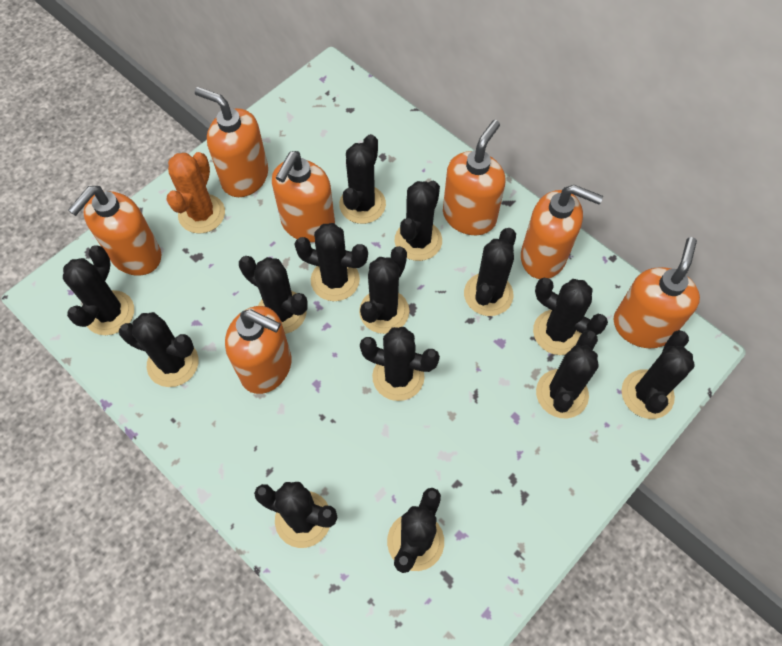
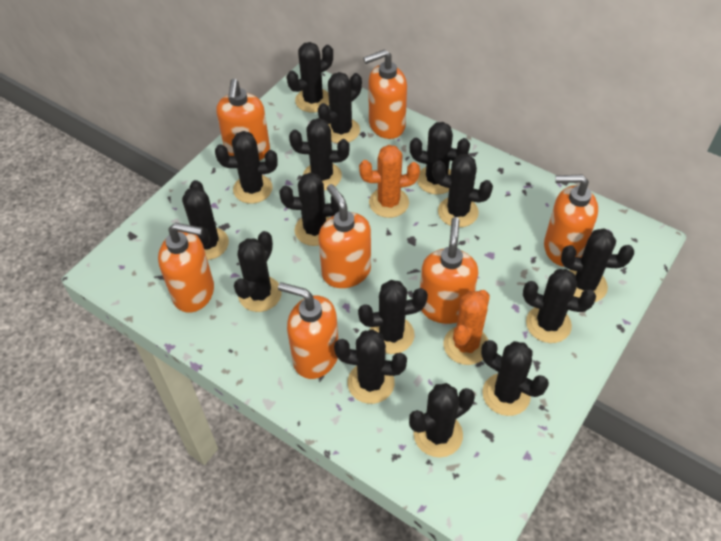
black cactus: [63,245,134,335] [119,312,199,387] [239,256,308,334] [254,482,337,548] [295,223,368,301] [339,134,386,224] [359,246,409,334] [360,327,440,401] [387,488,444,573] [395,181,442,261] [464,228,516,316] [533,278,608,355] [536,330,599,418] [621,330,695,419] = 14 -> [182,180,229,260] [215,131,277,204] [234,231,282,312] [279,173,339,246] [287,42,333,112] [289,118,350,190] [318,72,362,143] [334,329,407,404] [358,280,428,354] [409,383,475,457] [410,122,470,195] [432,154,493,227] [481,340,549,416] [523,269,596,343] [561,228,634,302] = 15
orange cactus: [167,152,225,234] = 1 -> [359,145,420,218] [443,290,490,365] = 2

